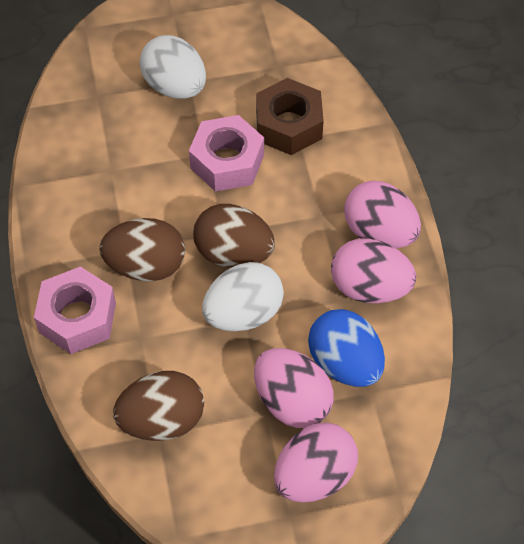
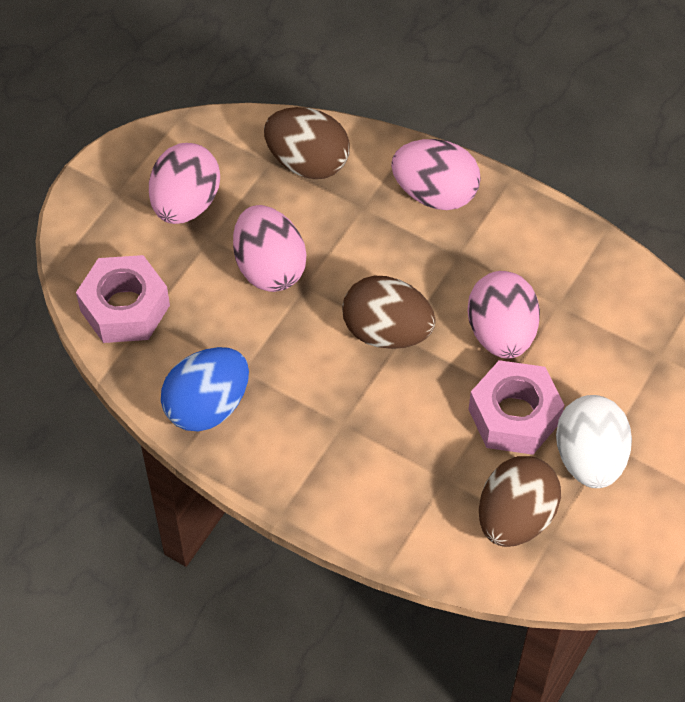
brown nut: [256,78,324,155] = 1 -> none = 0
white egg: [140,35,206,99] [202,262,284,331] = 2 -> [556,395,632,488] = 1

